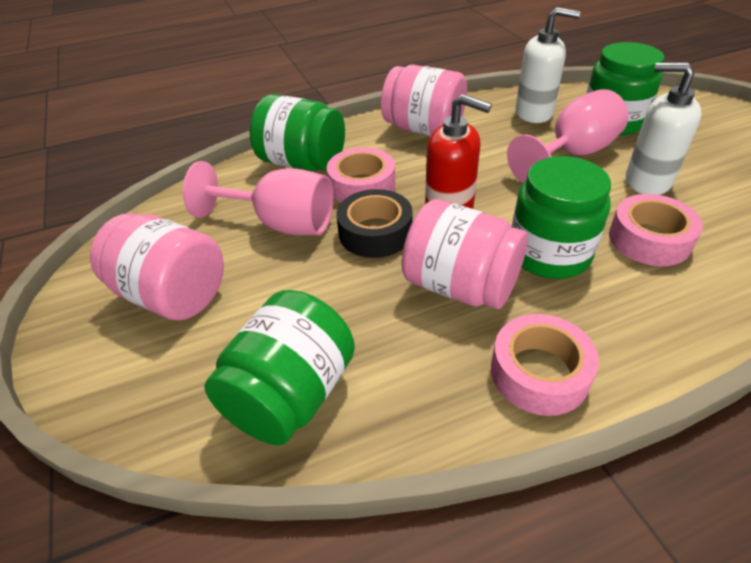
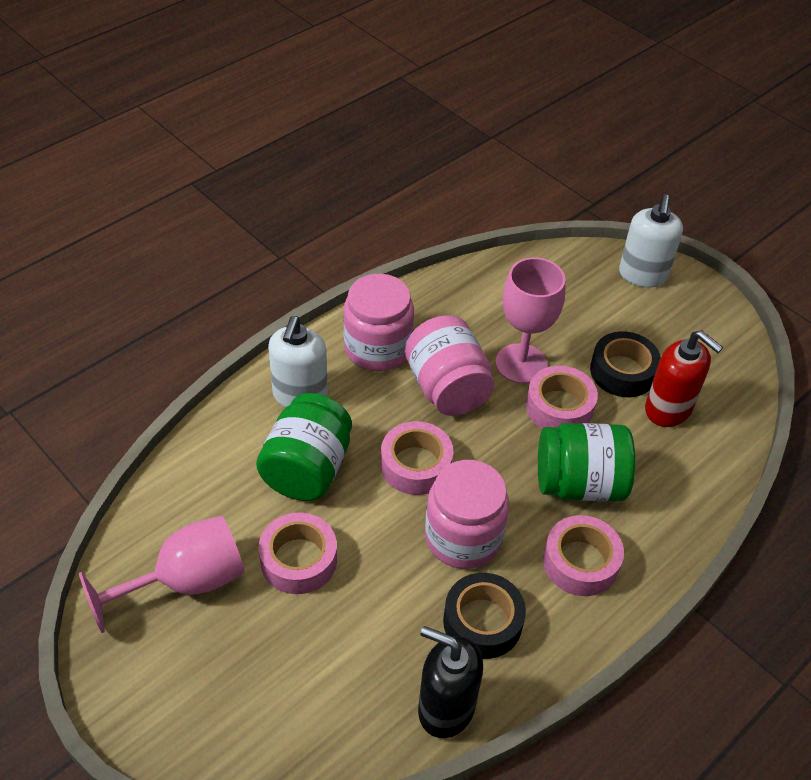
black soap dispenser: none = 0 -> [418,626,483,738] = 1
black tape: [337,189,413,258] = 1 -> [443,573,526,659] [590,331,661,397] = 2
green jar: [204,290,355,446] [249,94,345,172] [512,156,611,279] [586,42,664,136] = 4 -> [256,393,352,501] [538,423,635,501] = 2
pink tape: [327,147,395,203] [491,314,599,416] [609,194,703,266] = 3 -> [259,513,337,594] [381,421,453,495] [526,366,598,429] [543,515,624,596] = 4

